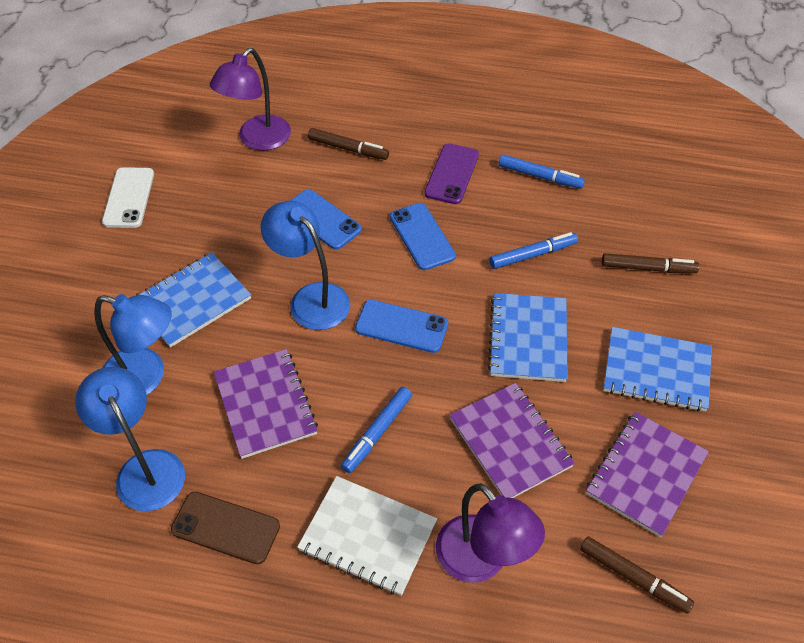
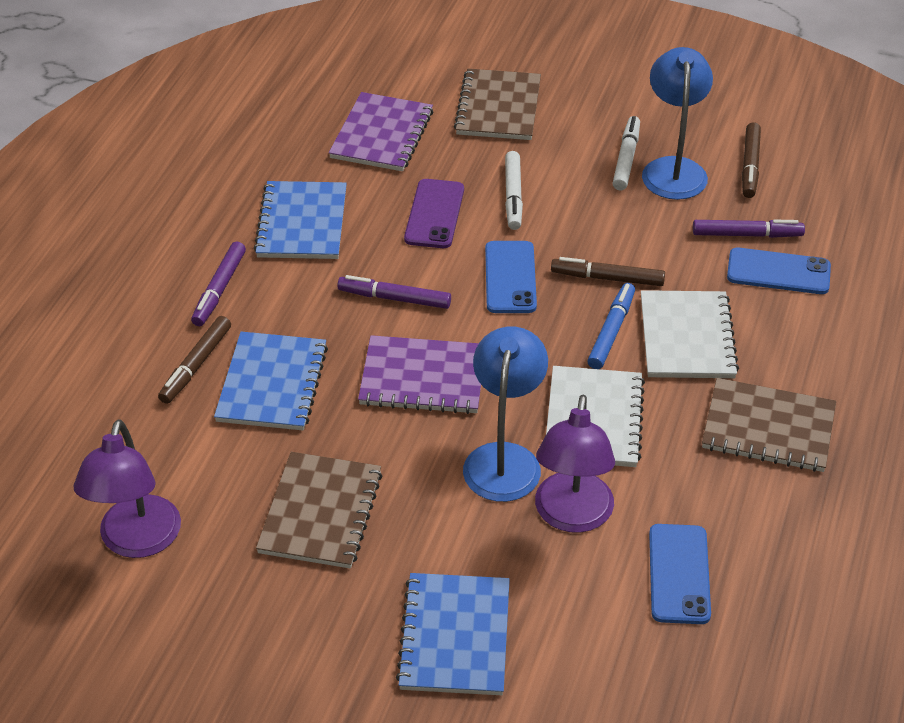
blue lamp: [75,367,185,511] [94,294,172,395] [261,201,350,330] = 3 -> [463,327,548,502] [642,47,713,200] = 2
blue marker: [341,387,412,473] [490,232,578,269] [498,154,585,189] = 3 -> [587,283,635,369] = 1
brown notebook: none = 0 -> [256,452,383,569] [454,69,541,140] [702,378,836,472] = 3
brown phone: [171,492,280,565] = 1 -> none = 0
purple marker: none = 0 -> [191,242,246,326] [337,275,451,309] [693,220,805,238] = 3
purple notebook: [214,349,318,459] [449,383,575,498] [586,412,709,537] = 3 -> [329,92,433,171] [358,335,481,414] = 2
white marker: none = 0 -> [505,151,523,230] [613,116,640,190] = 2
white notebook: [297,476,437,596] = 1 -> [546,366,645,467] [641,290,739,378] = 2
white phone: [102,167,154,228] = 1 -> none = 0

